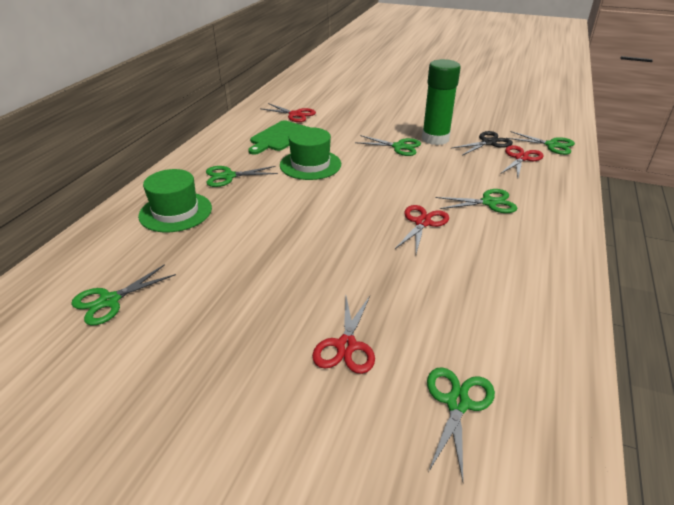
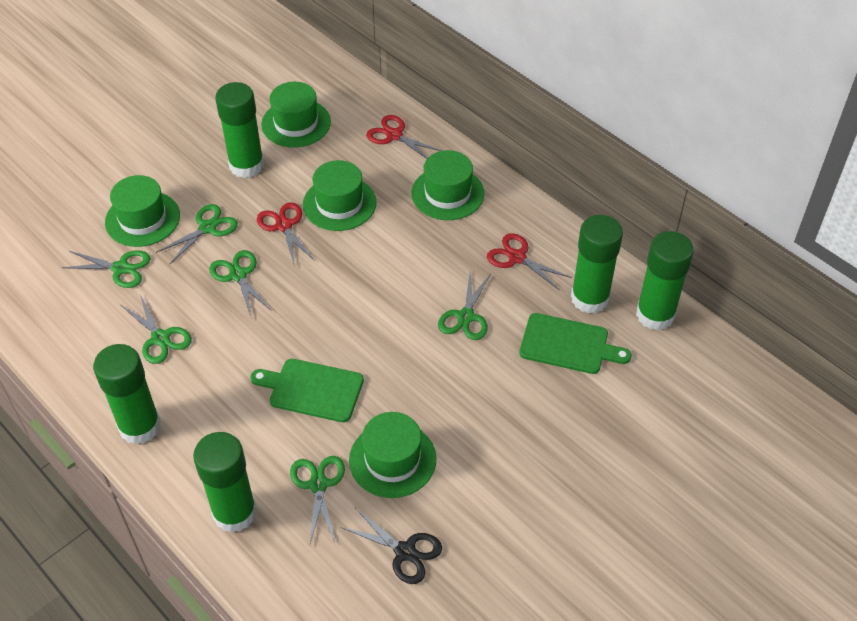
green cutting board: [248,120,307,155] = 1 -> [250,359,364,422] [519,313,631,374] = 2
green glue stick: [422,59,461,145] = 1 -> [93,344,161,445] [193,432,257,533] [215,82,264,178] [571,215,623,314] [636,231,694,330] = 5
green hat: [138,169,212,232] [280,127,341,180] = 2 -> [105,175,180,247] [261,82,331,147] [303,160,377,231] [349,412,436,498] [411,150,484,220] = 5
red scissors: [260,103,316,122] [312,296,375,374] [395,205,449,254] [500,145,544,177] = 4 -> [257,203,315,267] [366,115,442,159] [487,233,572,290] = 3

